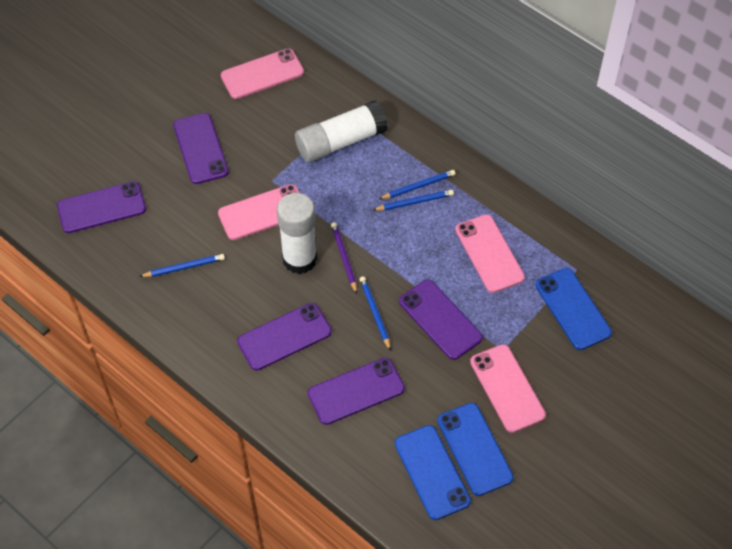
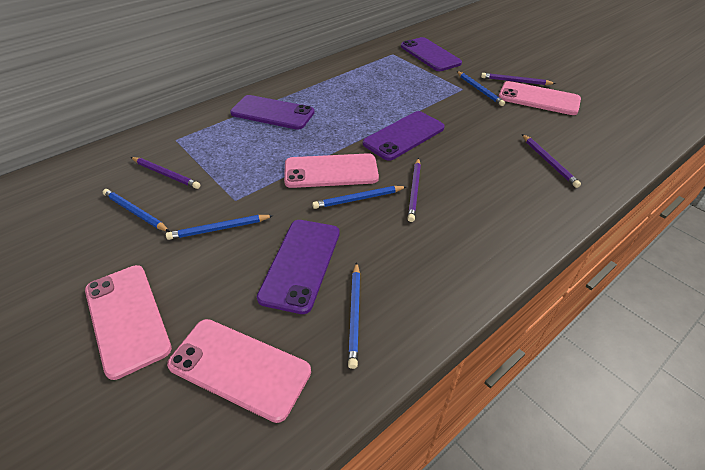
blue pencil: [139,254,225,277] [359,276,391,351] [373,190,454,211] [379,170,456,199] = 4 -> [103,189,170,232] [166,215,274,240] [312,186,407,209] [348,262,360,369] [457,71,505,106] = 5
blue phone: [395,425,471,520] [437,403,514,496] [535,268,612,350] = 3 -> none = 0
purple pencil: [331,222,357,294] = 1 -> [131,157,200,189] [407,158,421,222] [481,73,556,85] [522,134,581,188] = 4
purple phone: [57,181,146,233] [173,113,229,184] [237,303,332,371] [308,358,405,425] [399,280,483,360] = 5 -> [230,95,315,130] [257,220,340,314] [363,111,445,161] [401,37,462,71] = 4
white glue stick: [277,193,317,274] [295,100,388,163] = 2 -> none = 0

